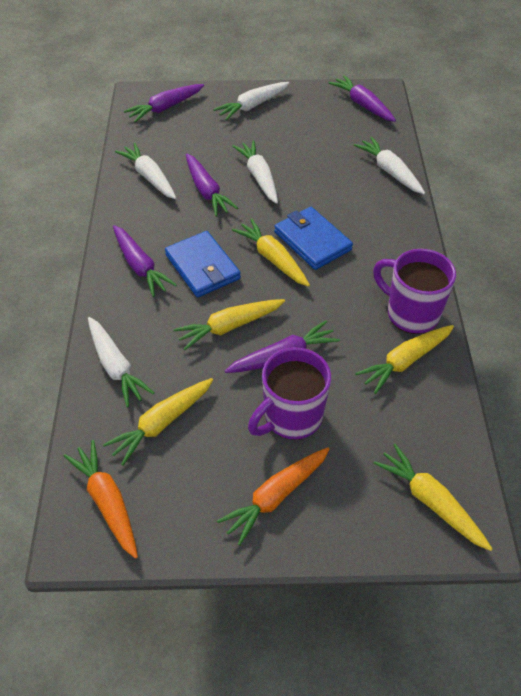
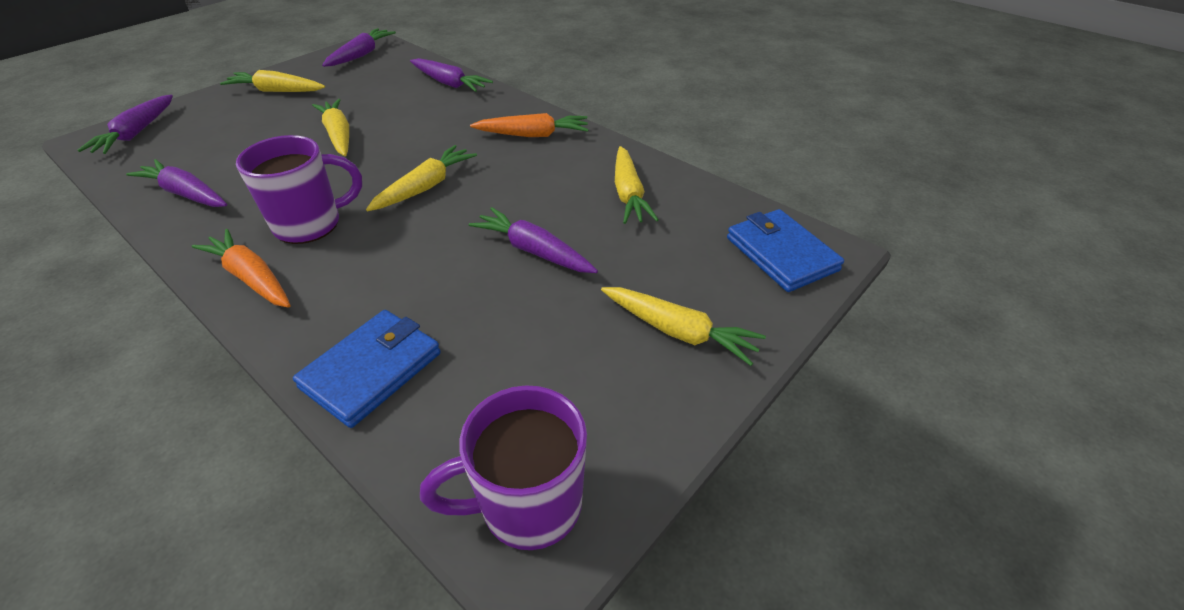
white carrot: [88,317,154,408] [115,143,176,199] [213,82,290,121] [233,140,278,204] [354,137,425,194] = 5 -> none = 0

